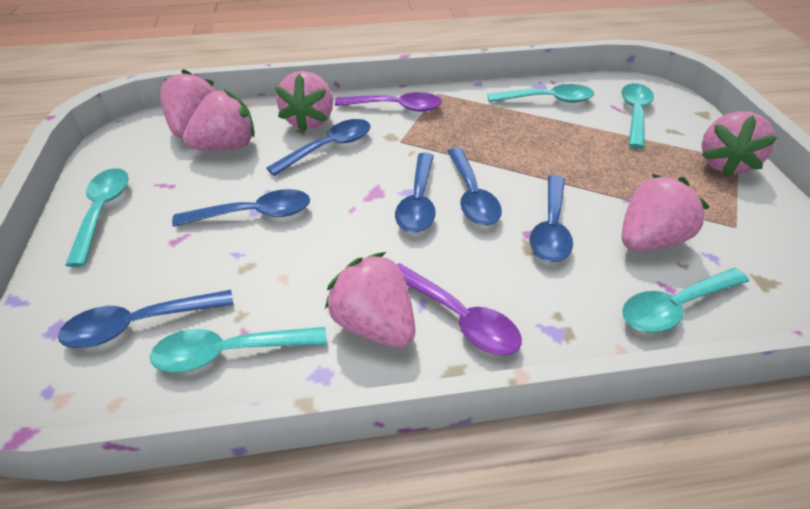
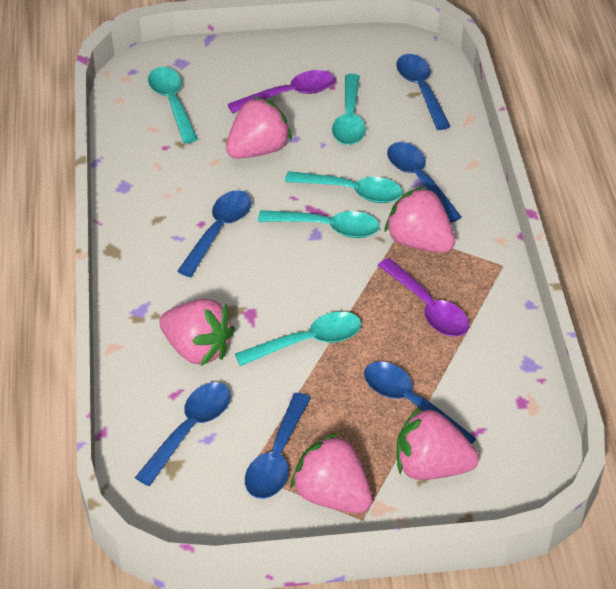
pink strawberry: [160,69,215,138] [183,89,255,150] [275,71,333,132] [325,252,415,348] [622,174,709,251] [701,111,777,177] = 6 -> [159,299,235,366] [226,96,292,159] [291,433,372,513] [384,186,455,253] [397,406,479,480] = 5

